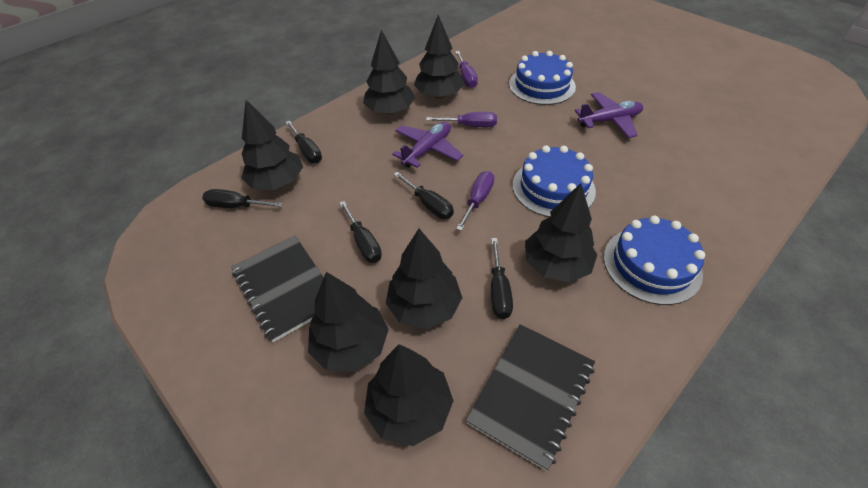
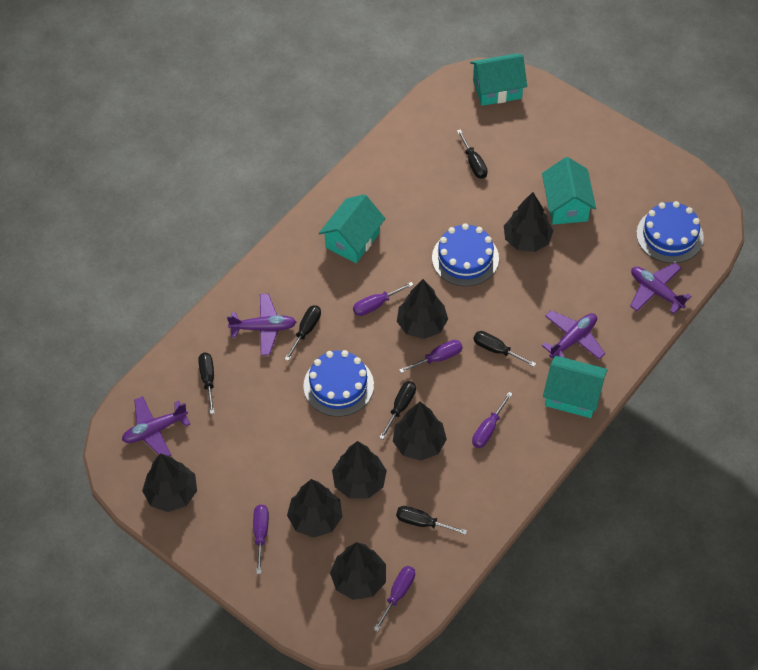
black notebook: [231,236,324,343] [466,324,595,471] = 2 -> none = 0
black screwdriver: [202,189,283,208] [285,121,322,163] [339,201,382,263] [393,172,454,219] [491,238,513,319] = 5 -> [198,353,215,414] [285,305,321,361] [379,381,416,439] [396,506,467,535] [457,129,488,179] [473,331,536,367] = 6
purple plane: [392,122,463,168] [574,92,643,138] = 2 -> [122,396,190,456] [227,294,296,356] [542,310,605,360] [630,263,691,314] = 4
purple screwdriver: [426,112,497,127] [455,51,478,88] [456,171,494,231] = 3 -> [253,505,269,574] [353,282,414,316] [374,566,415,632] [399,340,462,373] [472,392,512,448] = 5
turquoise house: none = 0 -> [319,194,386,263] [470,54,527,106] [542,157,596,225] [543,356,607,418] = 4

